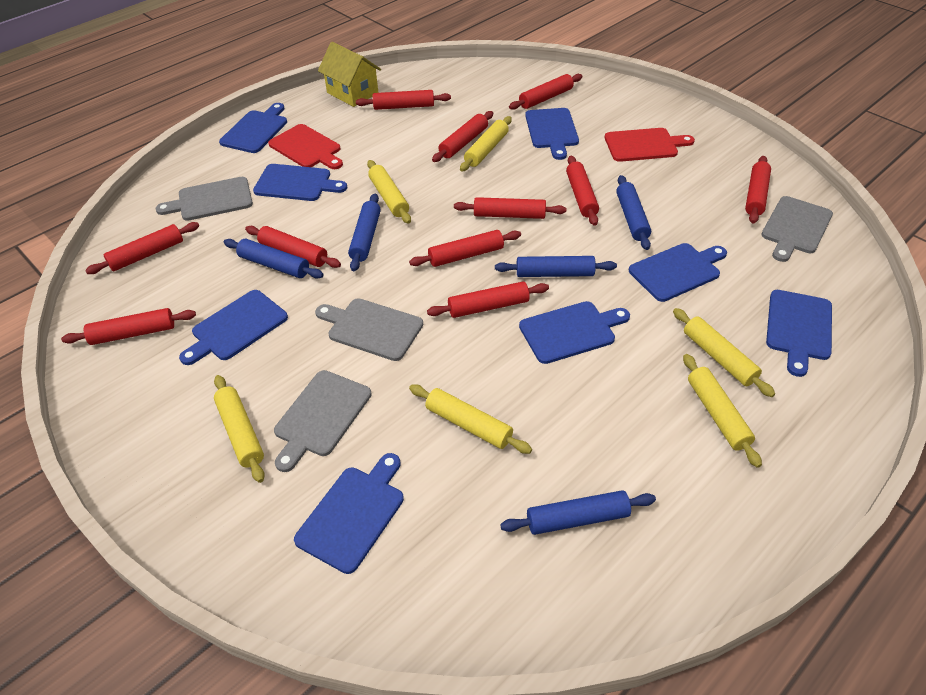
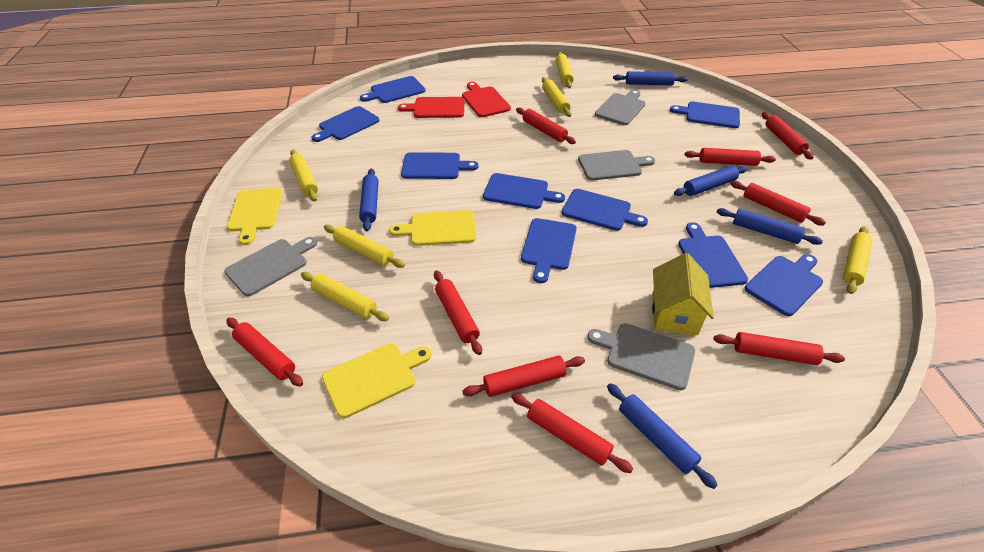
blue cutting board: [179,290,288,365] [219,103,287,153] [253,164,347,201] [294,453,404,574] [519,301,630,364] [525,108,579,160] [629,243,727,302] [766,290,832,377] = 8 -> [312,106,380,142] [360,76,426,103] [401,152,478,179] [483,173,565,209] [521,218,577,283] [562,189,648,231] [670,102,740,128] [678,222,748,288] [745,254,823,316] = 9
red rolling pin: [61,308,196,345] [85,222,199,274] [245,226,341,268] [356,90,451,110] [409,230,521,267] [427,282,549,318] [432,111,493,162] [454,197,566,219] [509,74,583,110] [566,156,599,226] [745,156,771,224] = 11 -> [226,318,303,386] [434,271,482,355] [462,356,585,397] [511,393,633,473] [516,107,576,144] [684,148,776,166] [713,332,845,365] [730,181,826,225] [762,112,814,160] = 9
yellow cutting board: none = 0 -> [227,188,282,245] [322,343,432,418] [389,210,476,246] = 3

